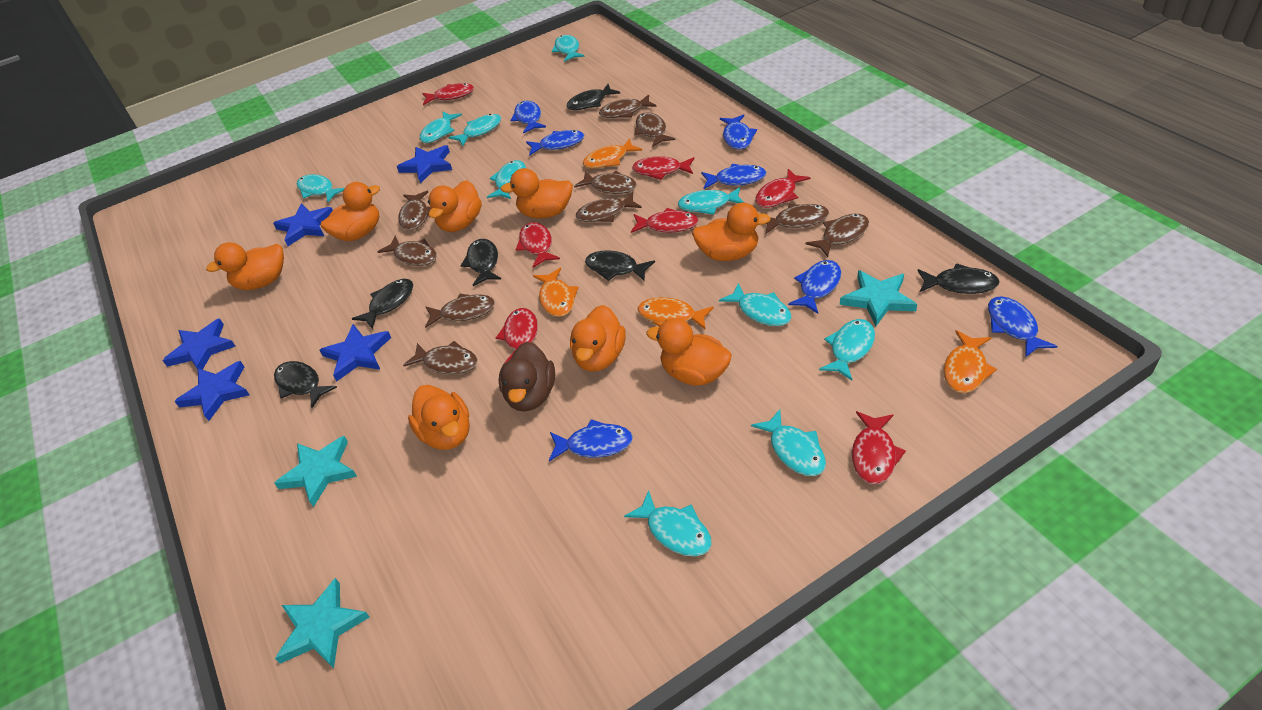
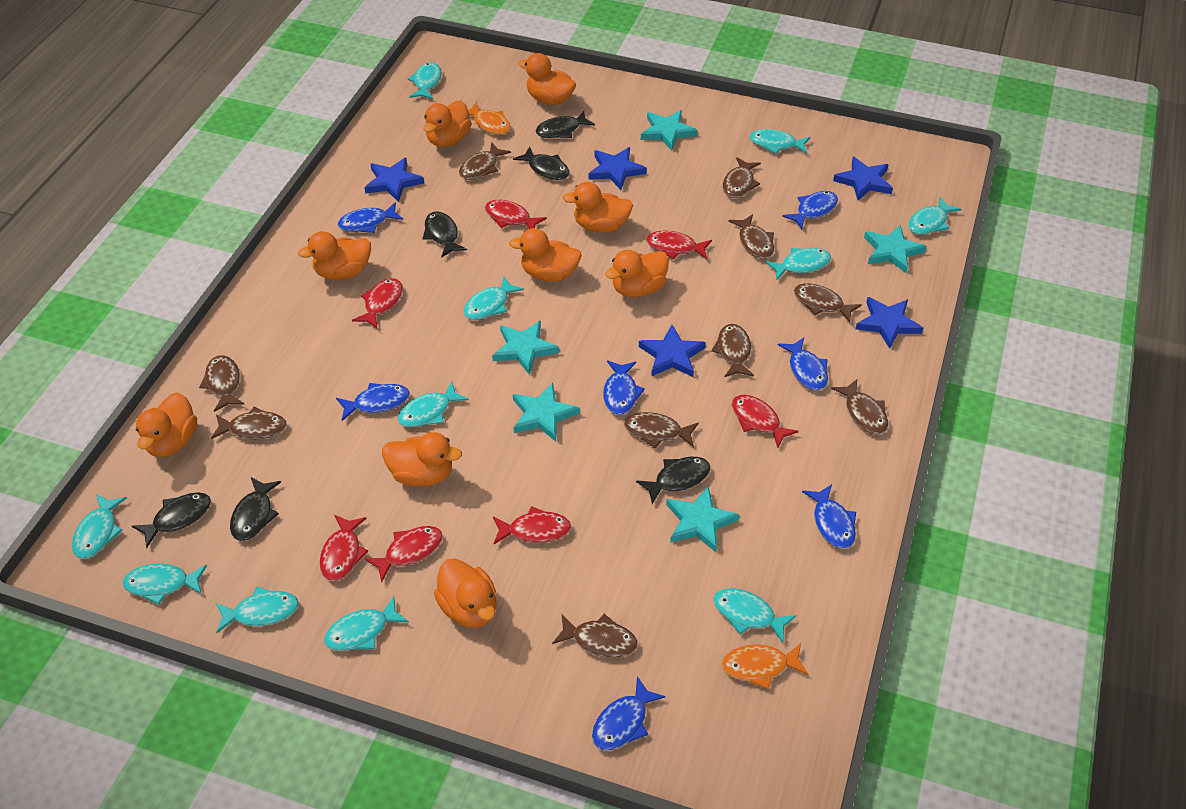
brown duck: [499,342,555,412] = 1 -> none = 0
orange duck: [206,242,284,290] [321,182,380,241] [408,385,470,450] [428,180,482,232] [501,168,573,218] [570,305,626,371] [646,318,732,386] [692,203,771,261] = 8 -> [136,393,197,457] [298,231,371,280] [382,432,462,486] [423,101,472,147] [434,558,497,628] [509,228,582,282] [518,53,576,105] [562,182,633,233] [605,250,669,297] = 9
orange fish: [533,268,579,317] [583,138,642,169] [638,297,714,330] [944,330,997,393] = 4 -> [468,102,511,135] [722,643,808,689] = 2
turquoise fish: [297,174,345,202] [420,111,462,143] [449,114,501,146] [487,160,526,199] [552,35,585,62] [624,490,712,557] [678,187,745,215] [719,283,792,326] [751,409,826,476] [819,319,875,381] = 10 -> [72,494,127,559] [123,564,207,605] [216,587,299,633] [324,596,409,651] [398,381,469,427] [408,62,442,99] [464,276,524,320] [713,588,796,643] [749,129,810,154] [765,248,831,280] [908,197,961,235] = 11
turquoise star: [274,436,357,507] [275,578,370,668] [840,270,917,326] = 3 -> [492,320,559,375] [513,383,580,442] [641,110,698,151] [666,486,739,552] [864,225,927,273] = 5

